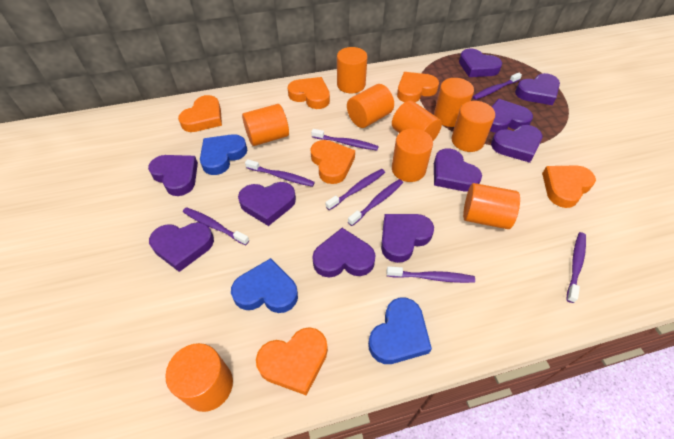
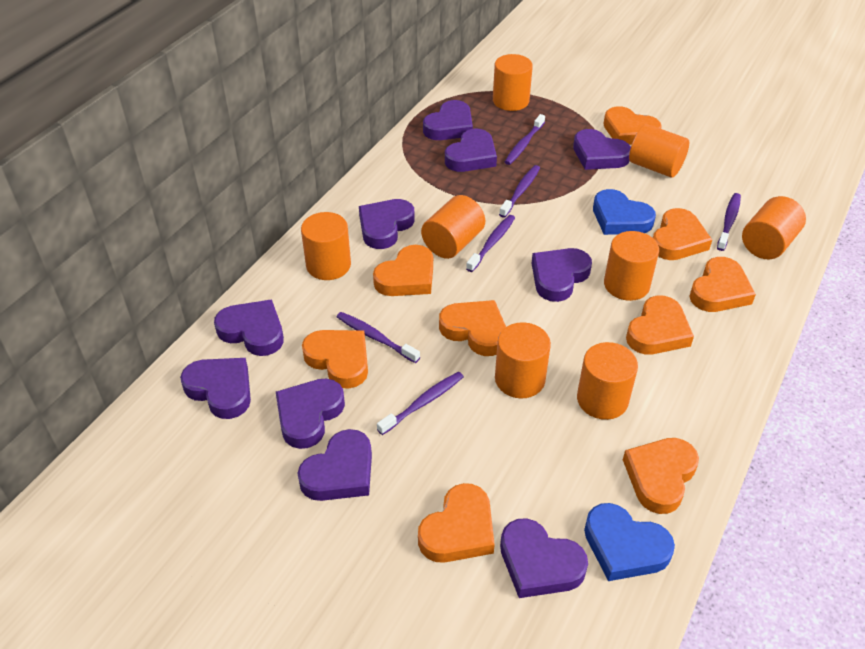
blue heart: [200,134,247,175] [231,258,298,313] [368,298,432,364] = 3 -> [584,503,675,581] [593,189,656,235] = 2
orange cylinder: [165,343,233,412] [242,104,289,146] [337,47,367,93] [347,84,394,128] [392,101,442,141] [392,128,433,182] [434,78,474,127] [451,101,495,152] [463,183,520,229] = 9 -> [301,212,351,280] [421,195,485,259] [493,54,533,111] [495,322,551,399] [577,342,638,420] [604,231,659,301] [629,124,689,178] [742,196,806,259] = 8
orange heart: [178,95,222,132] [256,327,328,396] [288,77,330,109] [310,140,355,184] [397,72,439,102] [542,165,596,208] = 6 -> [302,330,368,389] [373,245,433,296] [418,483,495,563] [439,300,506,356] [603,106,662,145] [623,438,699,514] [626,296,694,354] [653,208,712,260] [689,257,756,312] = 9
purple toothbrush: [183,207,249,245] [245,159,315,187] [311,129,379,150] [326,169,385,210] [348,179,403,226] [387,266,475,283] [472,73,522,100] [566,232,586,303] = 8 -> [337,312,420,363] [377,372,464,435] [466,215,515,272] [499,165,540,218] [505,114,545,165] [717,193,741,251] = 6

